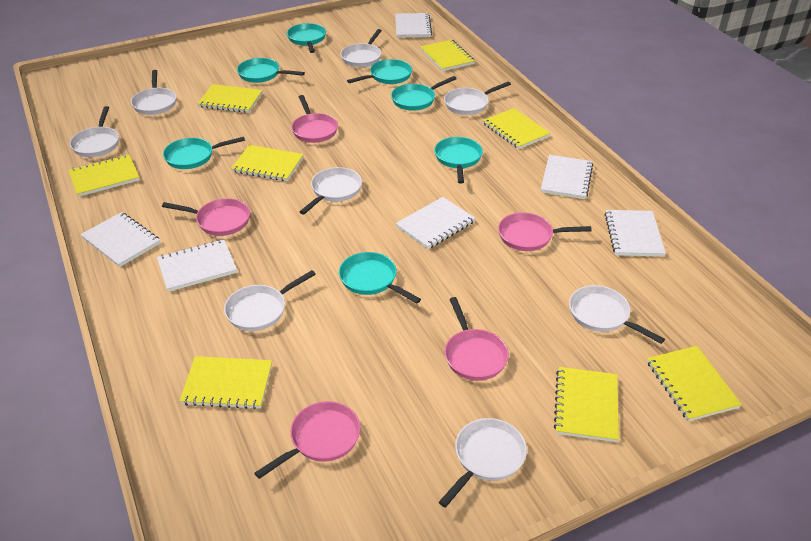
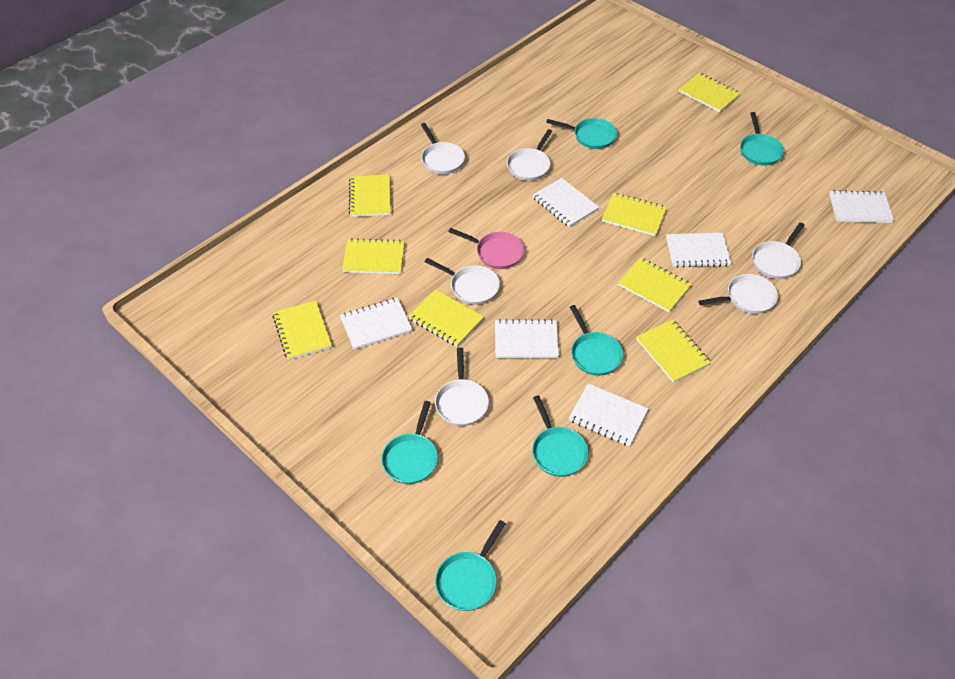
pink pan: [162,198,250,236] [254,401,361,479] [291,95,338,143] [445,297,509,381] [498,212,592,251] = 5 -> [448,228,524,269] = 1
turquoise pan: [163,137,245,169] [237,58,305,83] [287,23,326,53] [339,252,421,304] [347,59,412,84] [391,76,457,111] [434,137,483,184] = 7 -> [381,401,438,484] [435,520,506,611] [532,395,588,477] [546,118,617,149] [570,305,623,376] [740,112,784,166] = 6
white pan: [70,106,119,157] [131,70,176,115] [224,270,316,331] [300,167,362,215] [341,29,382,67] [439,418,527,508] [444,82,511,115] [569,285,665,344] = 8 -> [421,123,465,174] [424,258,500,305] [435,348,489,426] [507,129,552,181] [698,274,778,314] [752,223,805,279] = 6

